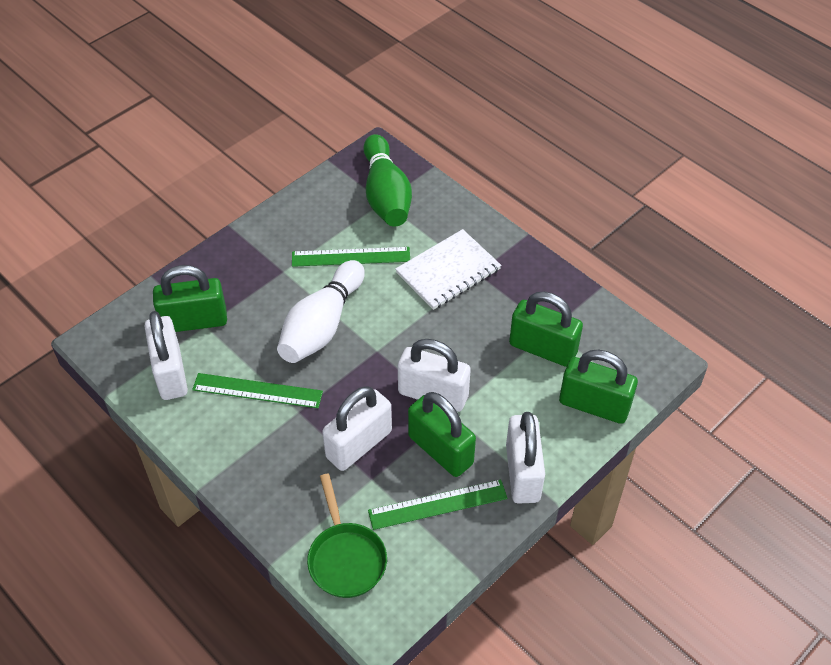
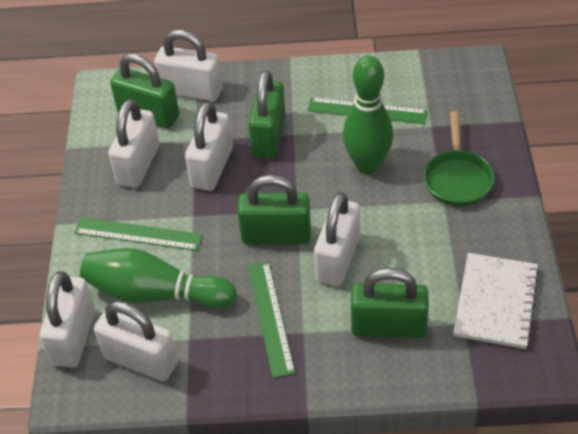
green bowling pin: [363,134,412,227] = 1 -> [80,248,237,309] [343,56,393,174] = 2
white bowling pin: [277,260,365,363] = 1 -> none = 0
white padlock: [144,311,188,400] [322,386,392,471] [398,339,471,412] [506,412,545,504] = 4 -> [40,271,95,367] [94,301,178,381] [108,99,159,188] [154,30,222,101] [185,101,233,191] [314,192,360,286] = 6

